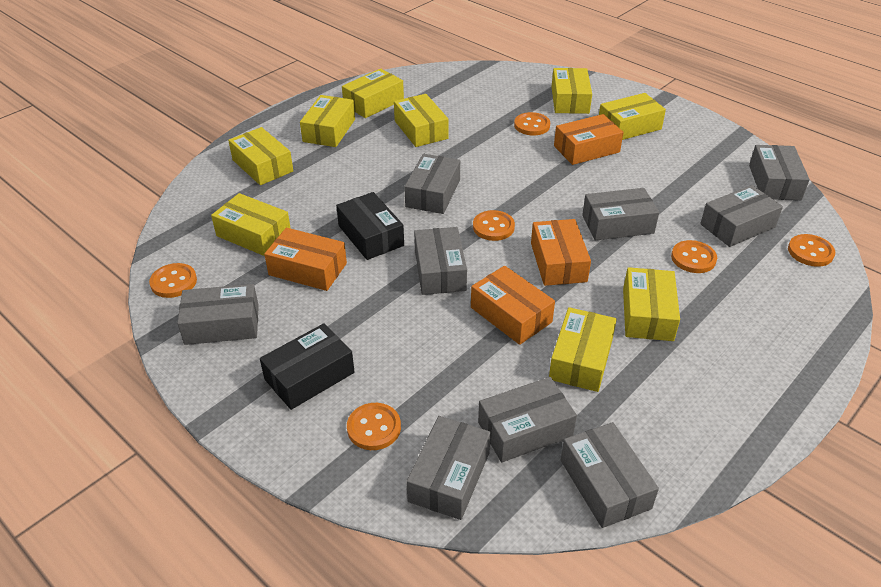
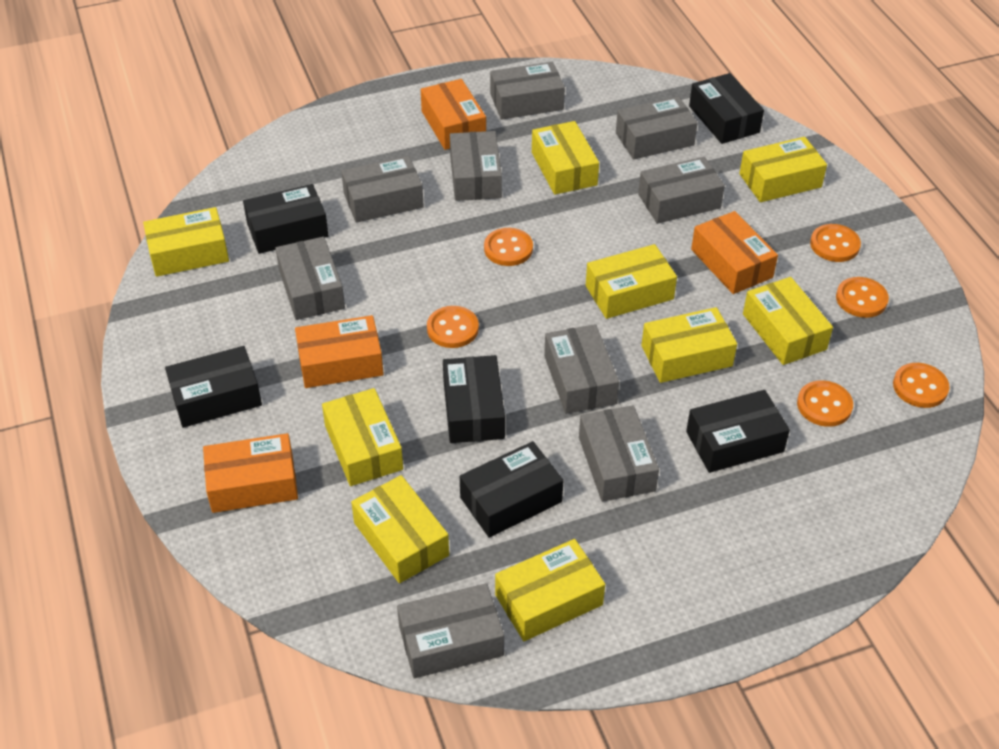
black box: [260,323,354,410] [336,192,404,260] = 2 -> [165,346,262,428] [243,184,328,254] [443,355,505,443] [460,441,564,538] [686,390,790,473] [689,73,764,144] = 6

